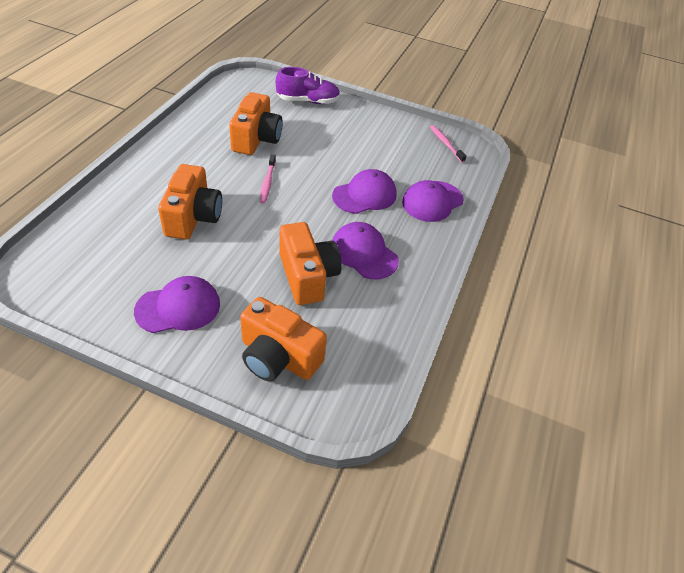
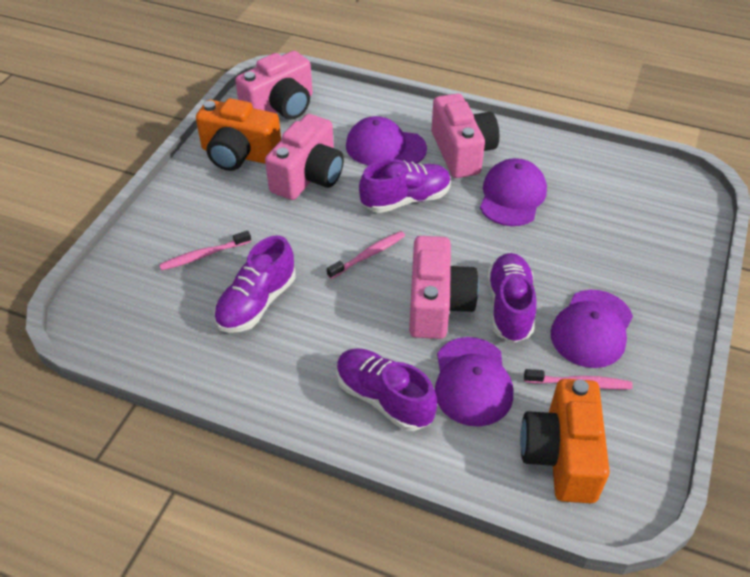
orange camera: [158,164,222,240] [229,92,283,155] [240,297,327,381] [279,222,342,305] = 4 -> [196,98,281,171] [520,379,610,503] = 2
pink camera: none = 0 -> [235,51,312,120] [265,114,344,200] [409,236,479,339] [431,93,499,178] = 4
pink toothbrush: [260,154,276,204] [430,125,466,163] = 2 -> [159,231,251,271] [327,231,405,279] [524,369,633,389] = 3
purple shoe: [275,67,340,104] = 1 -> [214,235,296,333] [336,348,437,431] [359,159,451,213] [487,253,536,343] = 4

